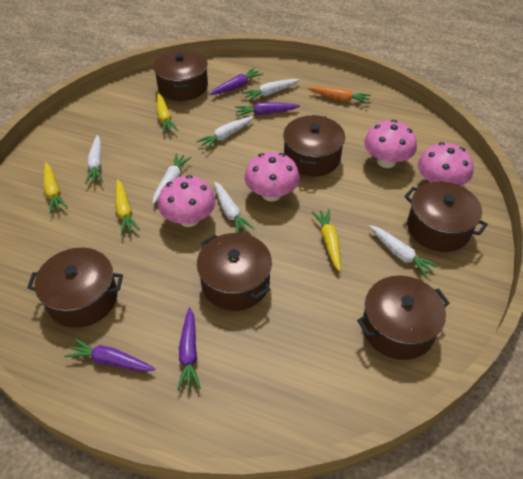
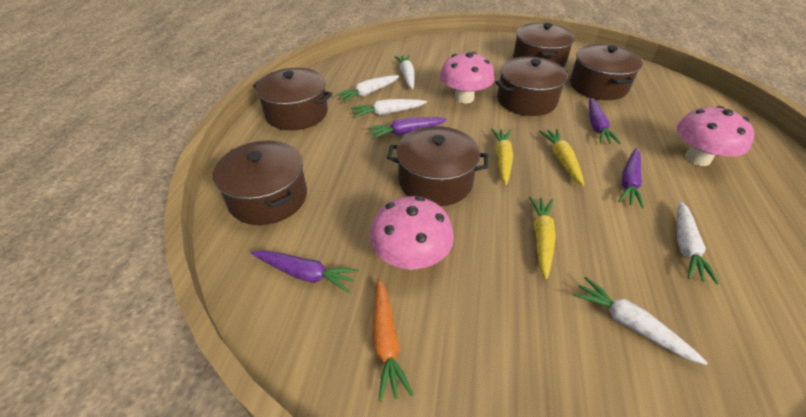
pink mushroom: [158,175,215,227] [245,152,300,202] [364,120,417,168] [418,142,473,186] = 4 -> [370,196,454,270] [440,52,494,103] [677,106,754,166] = 3
white carrot: [85,135,103,184] [152,153,192,204] [196,116,253,150] [214,182,255,233] [242,79,300,102] [369,225,439,278] = 6 -> [335,75,399,103] [351,99,427,118] [394,55,415,89] [573,277,708,365] [677,201,719,284] = 5
yellow carrot: [44,162,68,214] [115,179,140,235] [157,93,178,134] [312,209,341,272] = 4 -> [491,128,513,185] [529,196,556,279] [539,129,584,186] = 3

